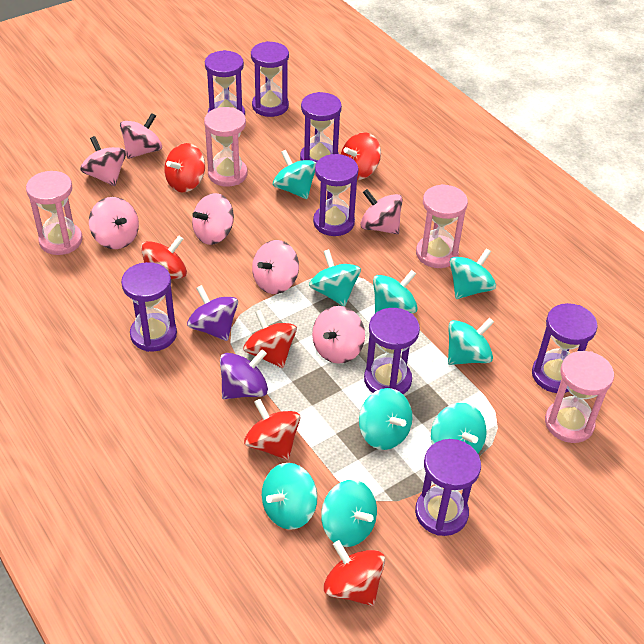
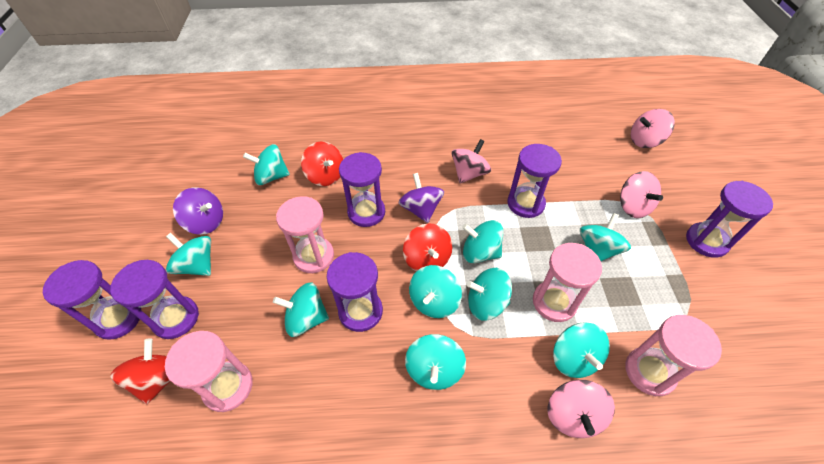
pink spinning top: [80,136,126,186] [89,197,139,249] [120,113,162,159] [192,193,234,245] [252,240,299,294] [312,306,365,364] [360,189,403,234] = 7 -> [452,139,491,184] [547,380,615,438] [620,171,663,218] [631,109,675,148] = 4
purple hourglass: [121,262,177,352] [205,50,245,115] [251,41,289,117] [300,92,342,163] [313,154,359,236] [364,308,420,394] [415,439,481,536] [532,303,598,393] = 8 -> [43,260,141,340] [110,260,199,339] [327,252,383,332] [339,152,385,227] [507,144,562,218] [686,181,773,258] = 6
red spinning top: [141,235,187,279] [164,143,205,192] [243,310,297,368] [244,399,301,460] [324,540,385,606] [341,132,381,180] = 6 -> [110,338,171,404] [301,141,343,186] [403,223,453,271] = 3

